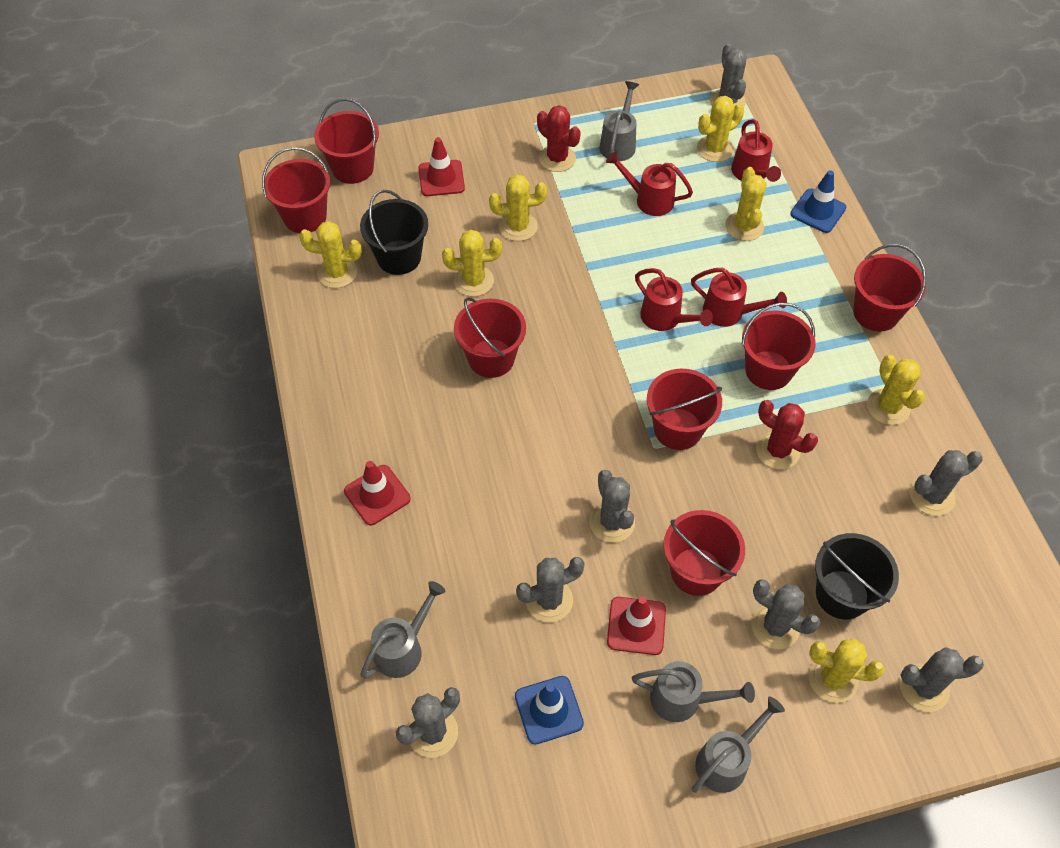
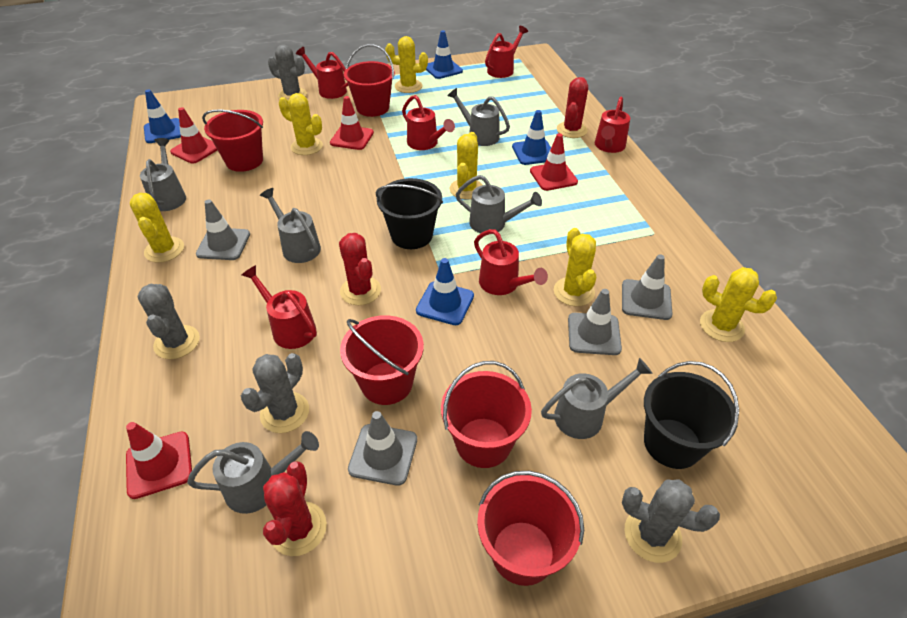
blue traffic cone: [515,676,584,744] [790,170,846,233] = 2 -> [144,89,181,143] [416,258,474,325] [426,30,463,79] [512,110,551,165] = 4
grey cactus: [396,687,460,758] [516,557,585,622] [589,470,635,543] [710,43,747,108] [752,579,820,649] [899,647,984,712] [910,450,983,516] = 7 -> [137,284,200,359] [241,353,309,433] [268,45,307,100] [622,479,720,563] = 4
grey traffic cone: none = 0 -> [196,199,250,260] [348,411,417,486] [568,289,622,355] [622,254,672,320] = 4
grey watering can: [360,581,446,679] [599,81,639,161] [632,661,755,722] [692,696,785,793] = 4 -> [140,138,186,211] [187,431,319,514] [260,188,321,263] [447,88,510,146] [455,175,542,233] [541,358,653,439] = 6
red bucket: [262,147,330,233] [314,98,379,184] [454,298,526,378] [647,369,722,450] [663,510,745,596] [742,303,816,390] [853,244,926,332] = 7 -> [202,110,263,172] [340,315,424,405] [344,44,395,117] [441,361,532,468] [477,471,584,586] = 5
red cactus: [537,105,581,172] [756,400,818,469] = 2 -> [263,461,327,556] [339,233,381,305] [557,77,588,138] = 3
red traffic cone: [344,461,411,525] [418,137,465,196] [607,596,666,655] = 3 -> [126,422,192,499] [170,107,217,164] [330,96,374,150] [530,133,578,191] = 4
red watering can: [606,151,693,216] [635,268,713,331] [691,267,787,327] [731,119,781,182] = 4 -> [242,265,317,349] [296,47,349,99] [402,95,455,150] [474,229,548,295] [485,26,528,78] [595,97,630,153] = 6
yellow cactus: [299,221,362,288] [442,230,502,297] [489,174,547,241] [697,96,744,162] [725,167,766,241] [809,639,885,703] [867,355,925,425] = 7 -> [130,193,184,263] [279,93,323,155] [385,36,428,93] [450,132,482,200] [554,228,596,306] [700,267,777,342] = 6

